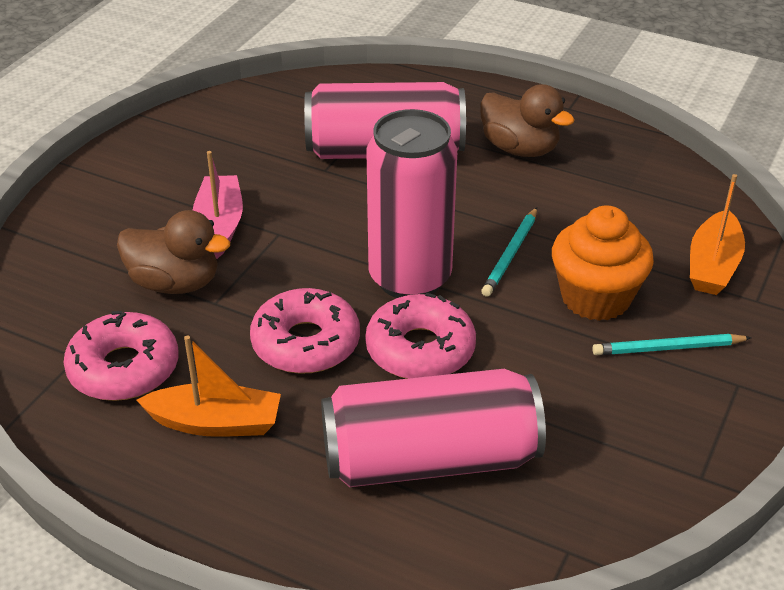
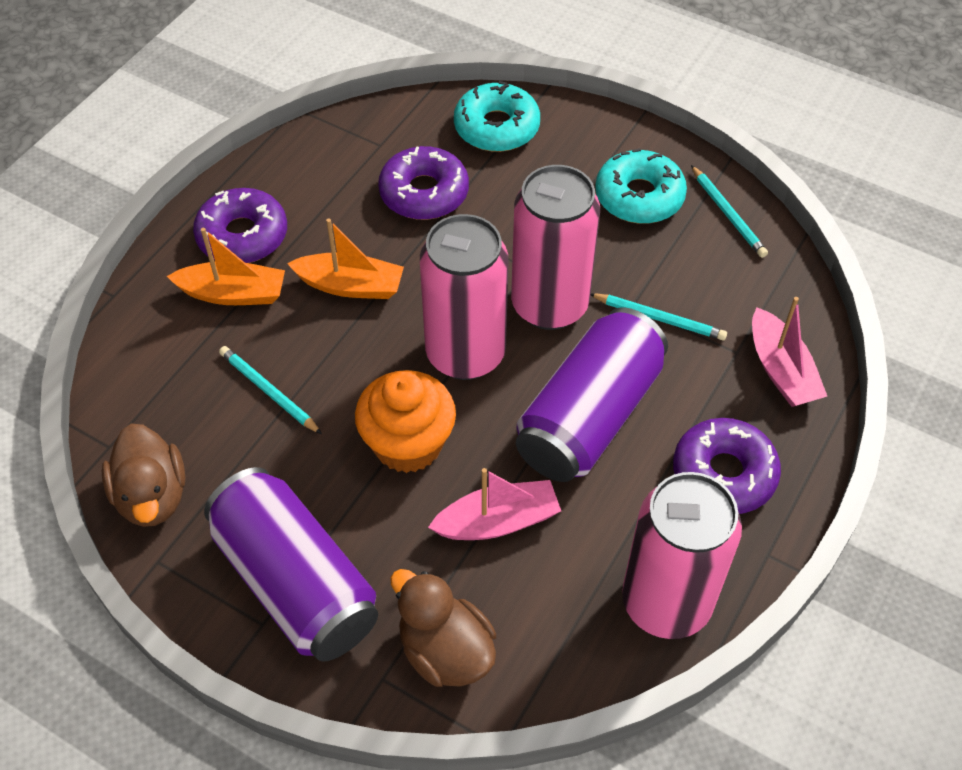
pink boat: [193,151,243,259] = 1 -> [428,468,561,540] [752,297,827,407] = 2
pink donut: [64,311,179,401] [250,288,360,374] [365,293,476,379] = 3 -> none = 0
purple can: none = 0 -> [204,467,378,662] [516,307,668,482] = 2
purple donut: none = 0 -> [193,188,287,263] [378,146,469,220] [673,418,781,514] = 3
turquoise donut: none = 0 -> [454,81,540,152] [595,148,687,224] = 2
turquoise pencil: [481,207,537,297] [592,334,752,355] = 2 -> [219,346,322,434] [591,293,727,340] [691,165,768,258] = 3

